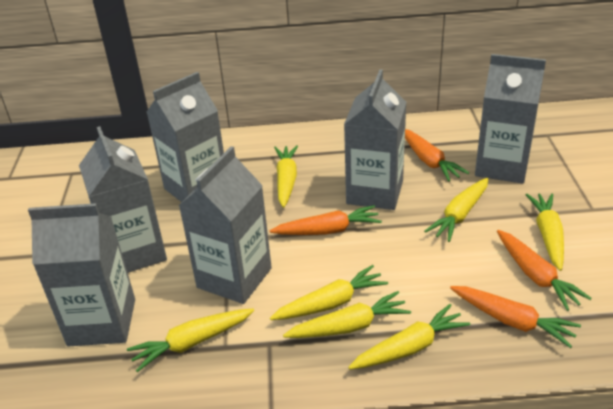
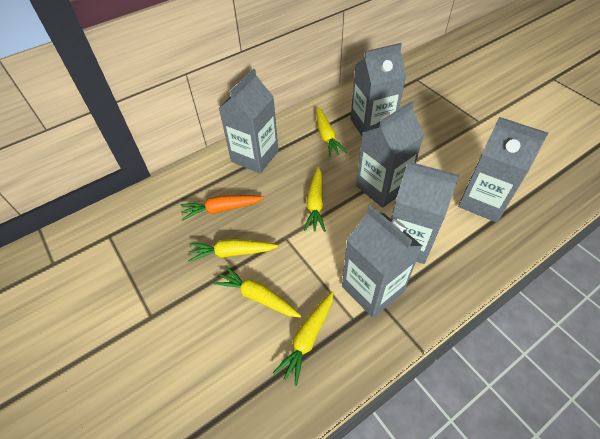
orange carrot: [270,205,382,235] [405,129,469,182] [450,286,581,348] [497,230,592,311] = 4 -> [181,195,264,221] = 1
yellow carrot: [127,309,254,372] [270,265,388,320] [274,145,298,208] [283,291,411,338] [348,304,470,370] [424,178,488,242] [526,194,564,271] = 7 -> [188,239,278,262] [213,266,301,318] [273,291,334,386] [304,167,326,232] [316,107,347,157] = 5

